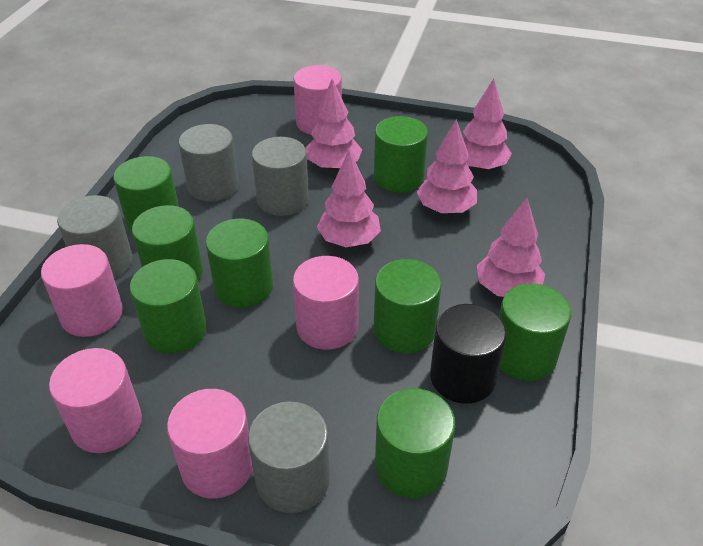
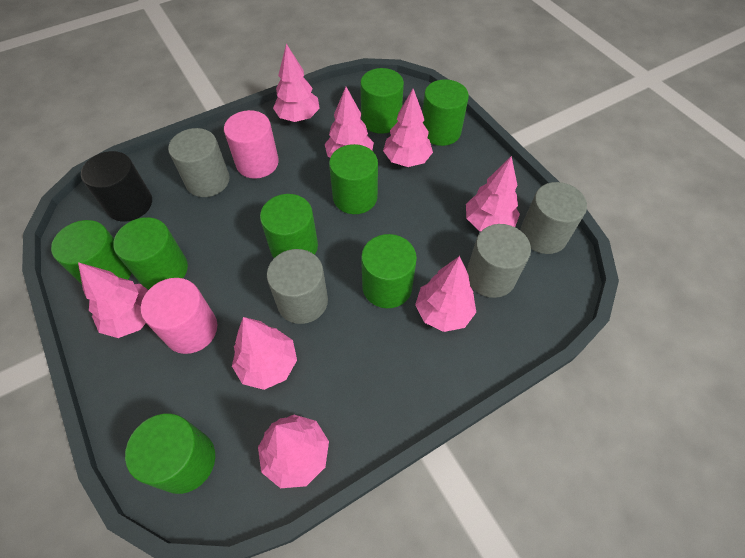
pink cylinder: [41,244,123,337] [49,348,142,453] [167,389,253,499] [293,65,342,135] [293,256,359,350] = 5 -> [141,278,217,354] [224,110,279,179] = 2
pink tree: [306,78,362,170] [317,150,381,247] [417,119,477,214] [463,79,512,171] [477,198,545,297] = 5 -> [78,262,148,338] [232,317,297,390] [258,415,329,488] [273,44,320,122] [325,87,374,158] [383,89,433,167] [415,256,476,332] [466,156,520,231] = 8

